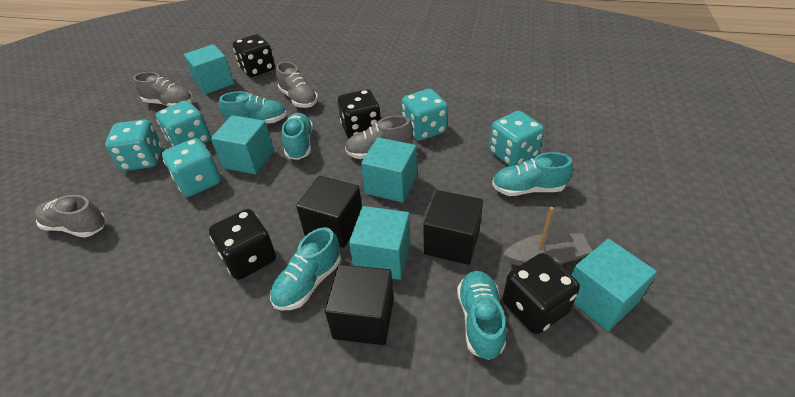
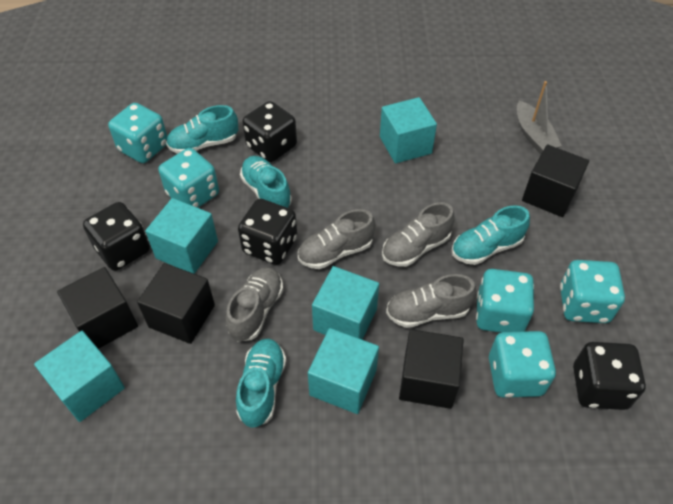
black cube: [296,176,362,248] [325,264,394,345] [424,190,483,265] = 3 -> [57,267,138,349] [137,263,215,344] [399,329,464,409] [522,144,589,217] = 4
turquoise shoe: [219,91,287,124] [270,227,341,310] [282,113,313,160] [457,271,507,360] [492,152,573,196] = 5 -> [166,105,238,154] [236,339,286,428] [240,156,292,208] [452,205,530,265] = 4

